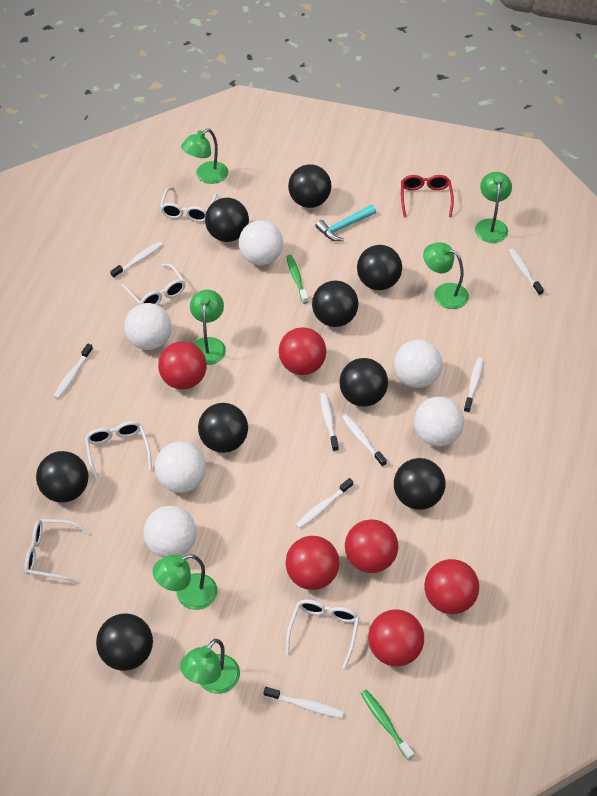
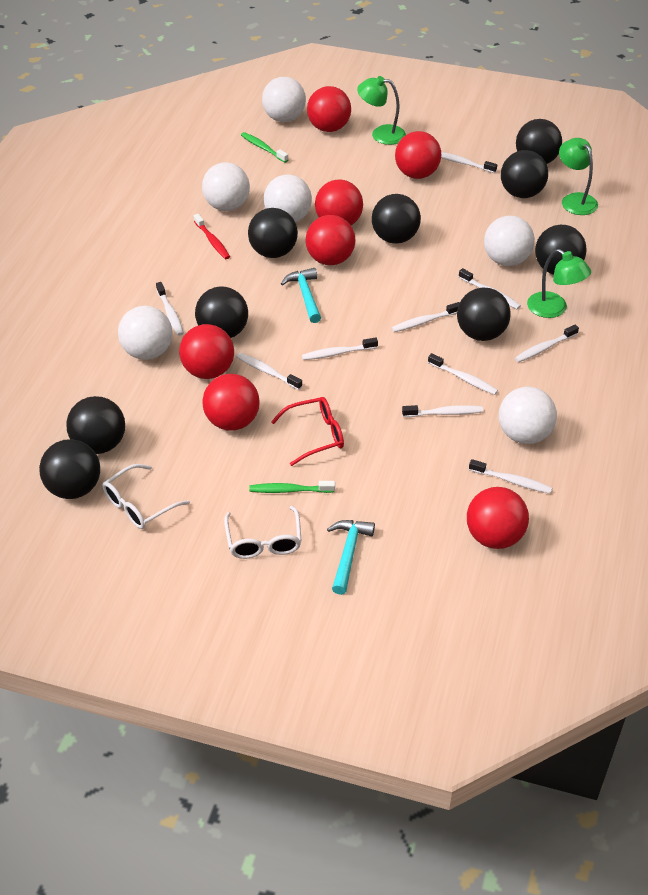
green lamp: [153,554,217,610] [180,639,240,694] [181,128,228,184] [190,289,226,365] [423,242,469,309] [475,172,512,243] = 6 -> [357,76,406,145] [527,249,591,318] [559,138,598,215] = 3
red ball: [158,341,207,390] [279,327,326,375] [285,536,339,590] [345,519,398,573] [368,609,424,667] [424,559,479,614] = 6 -> [179,324,234,379] [202,374,260,431] [306,215,355,265] [307,86,351,132] [315,179,363,225] [395,131,441,179] [467,487,529,549] = 7
red toothbrush: none = 0 -> [193,214,230,259] = 1
turquoise hammer: [316,205,376,241] = 1 -> [281,268,321,323] [327,520,375,595] = 2
white glasses: [25,519,90,583] [85,421,152,482] [121,263,186,305] [160,187,217,222] [286,599,359,669] = 5 -> [103,464,190,529] [224,506,301,559] = 2
white toothbrush: [53,343,93,399] [110,241,163,279] [264,687,344,718] [296,478,353,529] [320,393,339,452] [342,414,387,467] [464,358,483,413] [509,249,544,296] = 8 -> [156,282,184,336] [237,353,303,390] [302,337,378,360] [392,302,459,332] [402,405,483,417] [428,353,498,395] [441,152,497,173] [459,268,521,309] [469,459,552,494] [515,324,579,362] = 10

